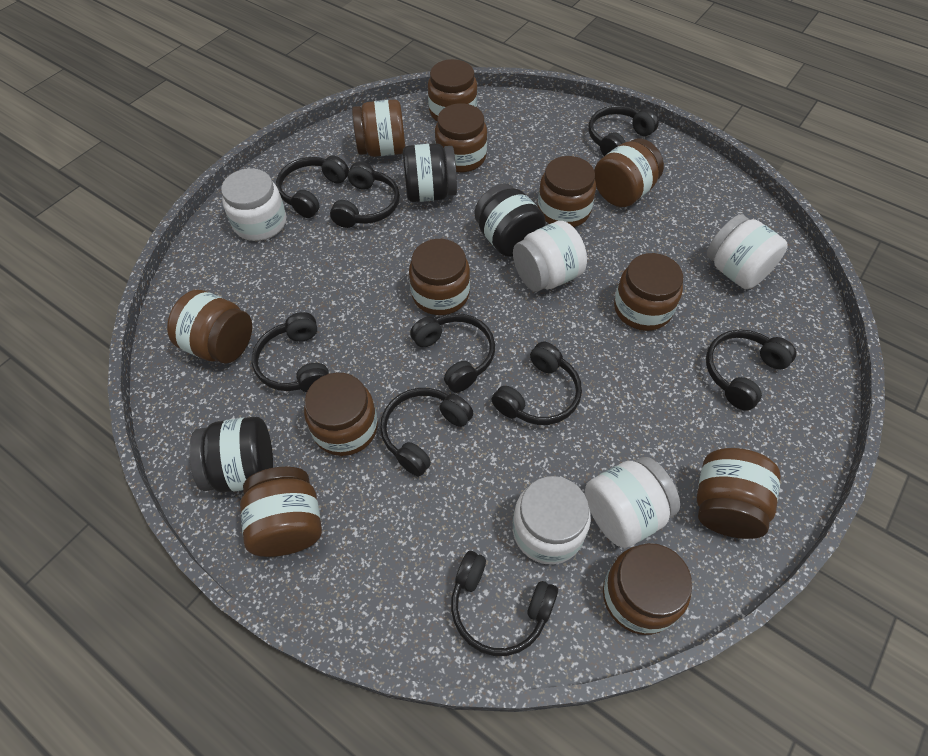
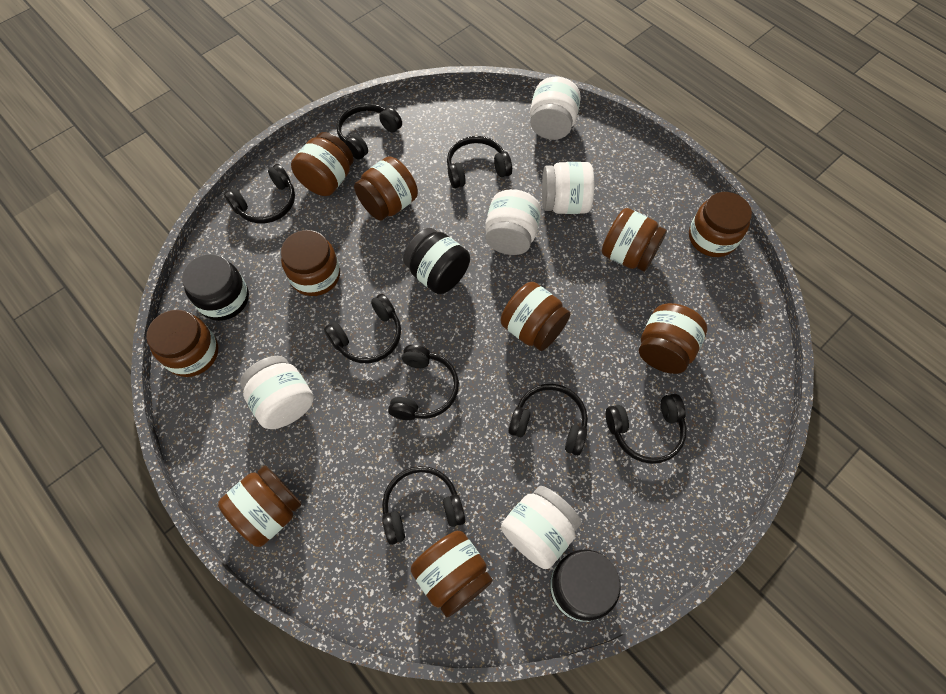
black headphones: [252,312,329,392] [276,156,349,218] [330,162,400,228] [380,388,473,476] [410,313,495,393] [451,551,558,656] [492,341,582,425] [588,105,659,156] [706,329,796,410] = 9 -> [224,164,295,223] [324,294,401,363] [337,103,402,160] [382,466,466,545] [388,345,459,420] [447,136,512,188] [508,384,588,456] [606,394,687,464] = 8
brown jar: [167,290,252,364] [240,467,322,557] [304,372,378,456] [352,100,405,157] [409,239,470,315] [428,59,477,122] [435,103,487,172] [538,156,596,227] [594,139,664,207] [603,543,692,635] [614,253,683,331] [697,448,781,539] = 12 -> [146,310,218,377] [218,465,301,547] [281,230,340,296] [291,132,354,196] [354,156,418,220] [411,531,493,617] [501,282,570,351] [602,208,667,272] [639,303,707,374] [689,192,752,257] = 10

